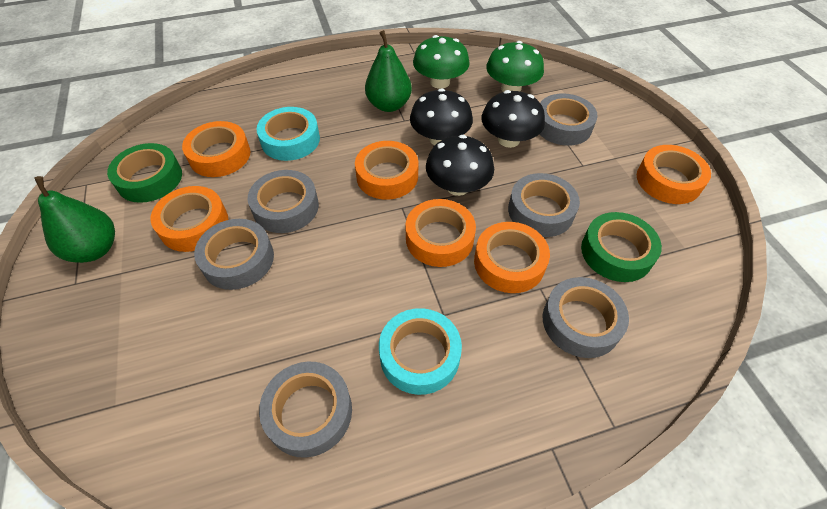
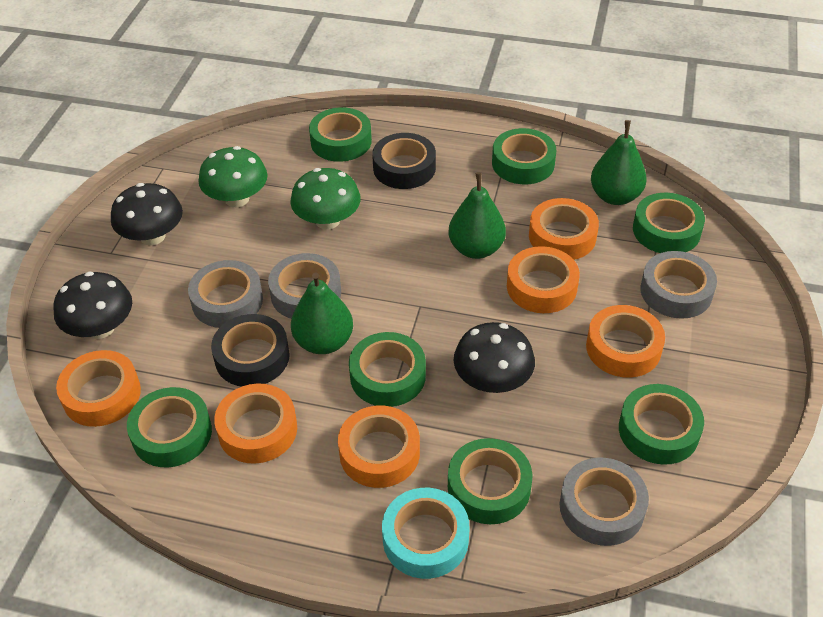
black tape: none = 0 -> [211,314,290,386] [372,133,436,189] = 2
green pear: [35,176,115,263] [365,30,412,112] = 2 -> [291,272,353,354] [449,172,506,259] [591,120,647,205] = 3
green tape: [107,143,182,203] [581,212,662,282] = 2 -> [127,387,212,467] [309,107,372,162] [349,332,426,407] [448,438,533,524] [492,128,556,184] [619,384,704,465] [633,193,705,253] = 7
grey tape: [194,219,274,290] [248,170,319,233] [259,362,352,458] [508,173,580,237] [540,93,598,146] [543,277,629,358] = 6 -> [188,260,263,328] [268,253,341,319] [560,458,649,546] [640,251,717,319] = 4
turquoise tape: [257,107,320,161] [379,308,462,395] = 2 -> [382,488,469,579] = 1

